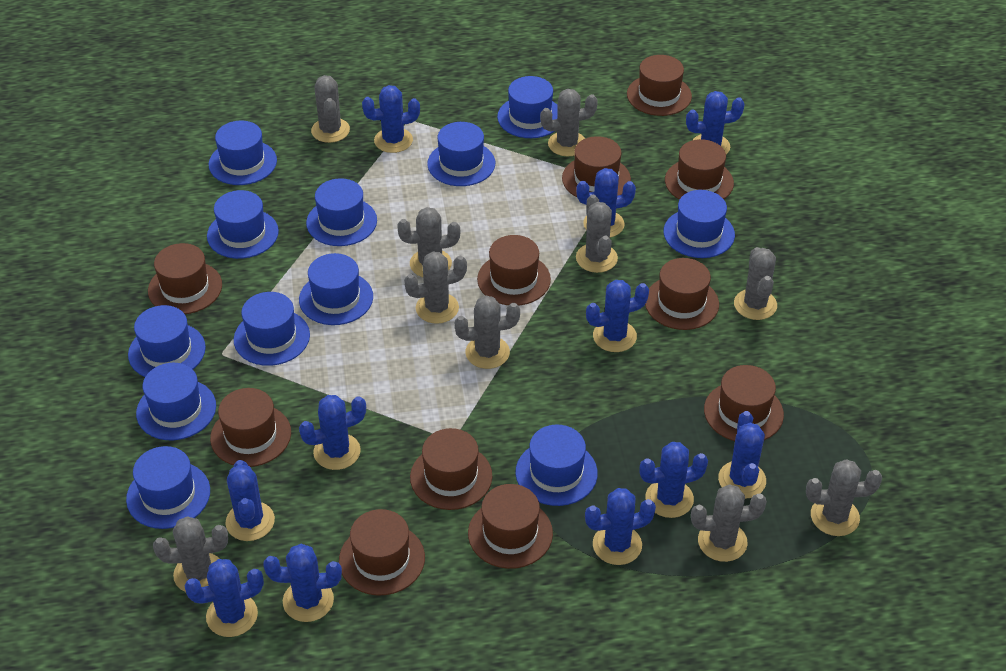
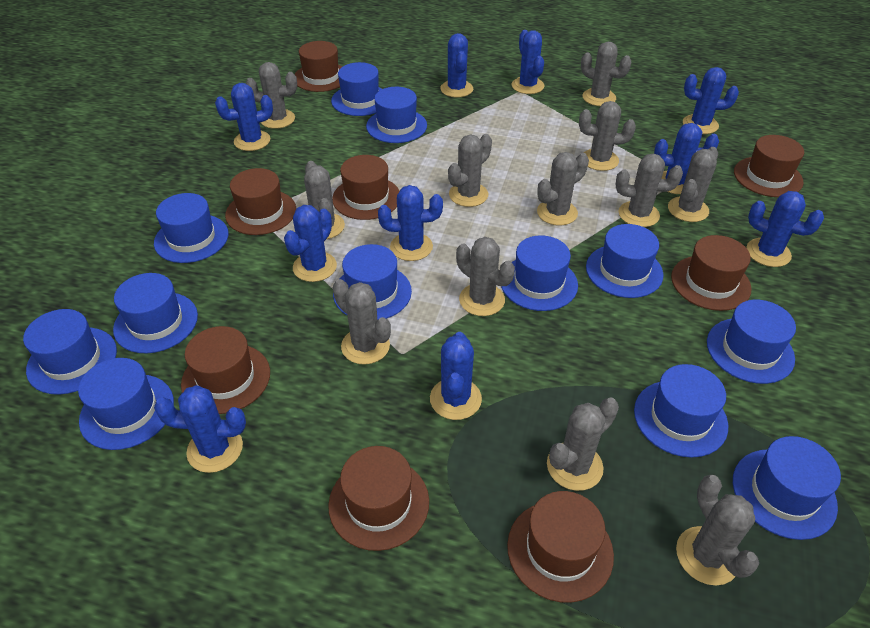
blue cactus: [184,559,264,637] [226,460,275,541] [263,544,342,622] [299,395,366,470] [362,85,420,153] [576,168,636,237] [585,488,656,565] [586,280,649,352] [639,442,708,518] [686,91,745,154] [718,411,766,499] = 11 -> [154,385,246,473] [215,83,273,151] [284,205,337,282] [378,185,443,261] [430,332,482,420] [440,33,473,98] [512,30,544,94] [654,123,719,194] [683,67,739,134] [746,191,824,267] = 10
brown hat: [148,243,222,314] [210,388,291,467] [339,509,425,595] [410,428,492,510] [468,484,553,569] [477,235,551,306] [562,136,631,197] [627,55,692,116] [645,258,719,330] [665,139,734,200] [704,365,784,441] = 11 -> [181,326,270,414] [225,168,296,235] [294,41,342,92] [328,446,429,551] [332,155,400,220] [507,491,614,603] [671,235,752,311] [734,135,804,197] = 8
grey cactus: [153,516,228,592] [311,75,350,143] [397,207,460,277] [404,252,467,324] [454,296,520,369] [540,89,598,156] [576,195,618,273] [691,484,767,562] [734,247,777,320] [806,459,882,536] = 10 -> [245,62,297,129] [304,161,345,239] [333,279,391,365] [448,134,492,207] [456,237,515,316] [537,152,589,225] [547,397,619,491] [579,101,636,171] [581,42,632,106] [616,154,683,227] [668,147,718,222] [676,475,759,586] = 12

